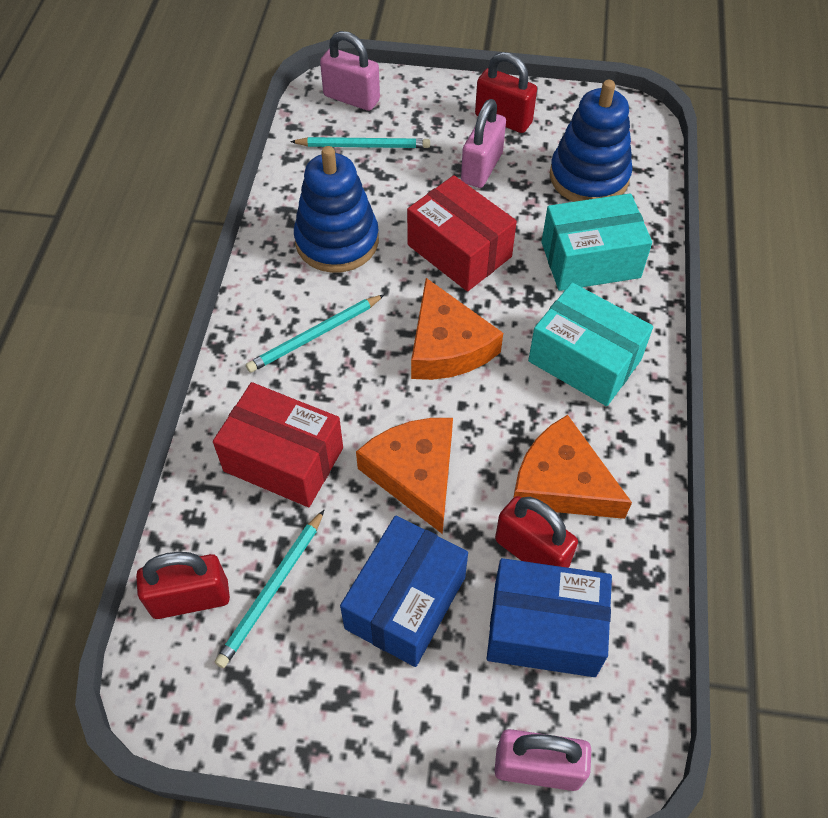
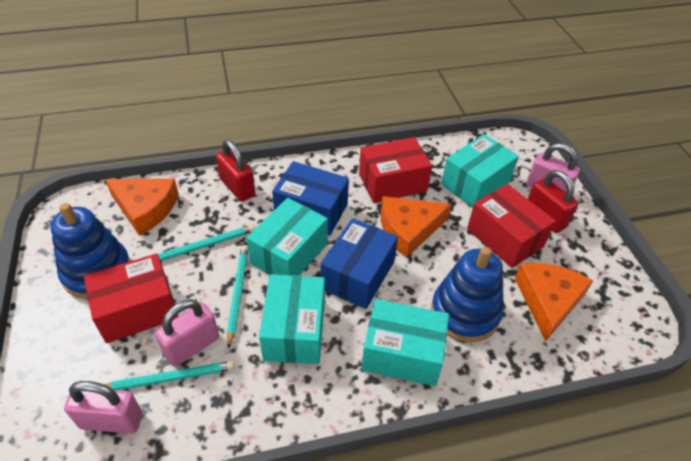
red box: [213,382,343,507] [407,175,517,291] = 2 -> [84,253,178,343] [359,137,432,203] [467,184,556,268] = 3
red padlock: [136,552,230,619] [475,52,537,133] [495,496,578,568] = 3 -> [216,140,255,202] [528,170,578,233] = 2
turquoise box: [528,283,653,406] [541,193,652,291] = 2 -> [246,198,328,275] [259,274,325,364] [362,299,449,386] [441,134,519,207] = 4

